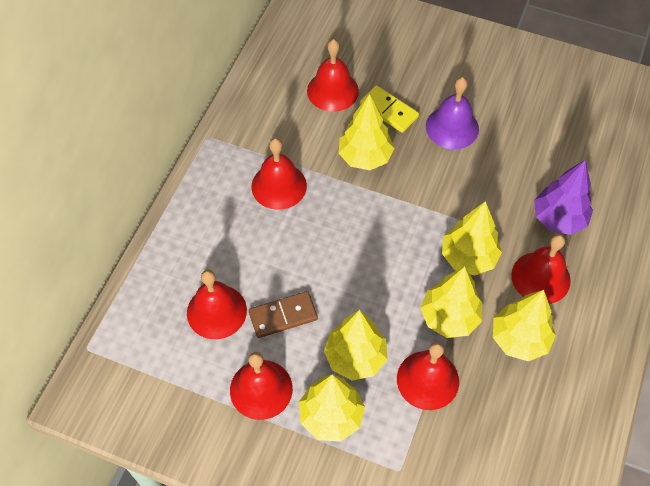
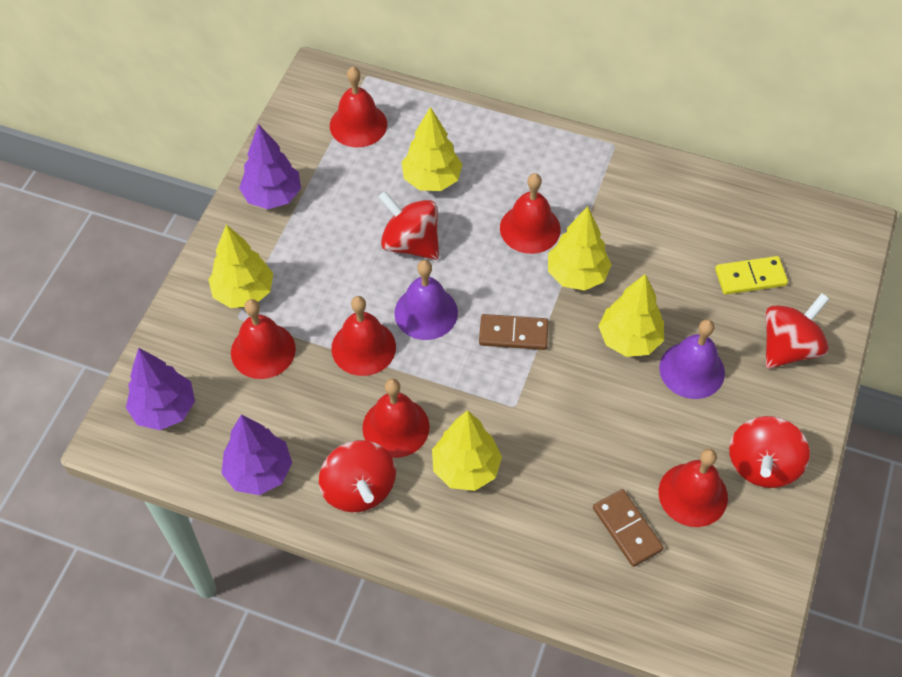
brown domino: [249,291,318,338] = 1 -> [479,314,549,350] [593,489,664,567] = 2
purple bell: [426,77,479,149] = 1 -> [394,260,458,340] [659,319,725,399] = 2
purple tree: [534,160,593,235] = 1 -> [126,348,195,430] [221,414,292,495] [239,124,301,209] = 3
red spinning top: none = 0 -> [319,440,396,512] [378,191,439,260] [729,416,810,488] [765,293,829,369] = 4
yellow tree: [299,374,365,442] [324,310,388,381] [339,94,394,170] [420,266,482,338] [442,201,502,276] [493,290,556,362] = 6 -> [208,224,273,308] [401,107,463,191] [432,410,502,491] [548,206,612,291] [598,274,664,357] = 5

